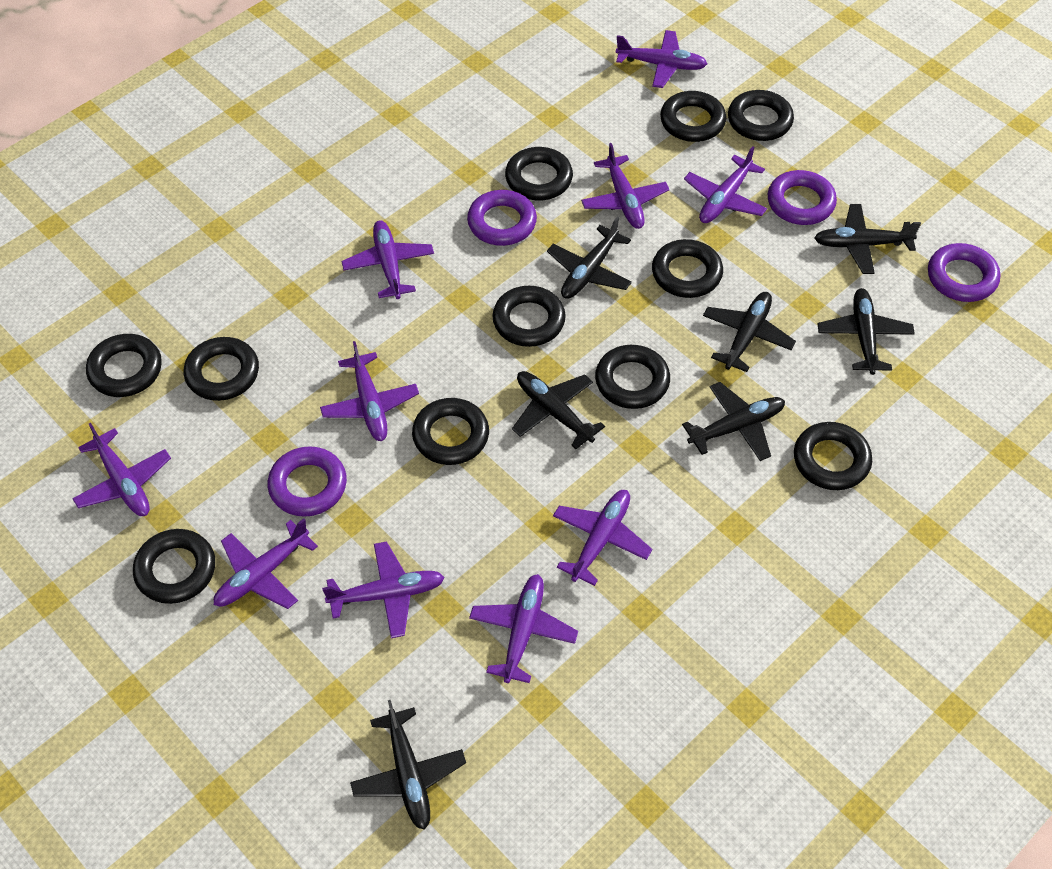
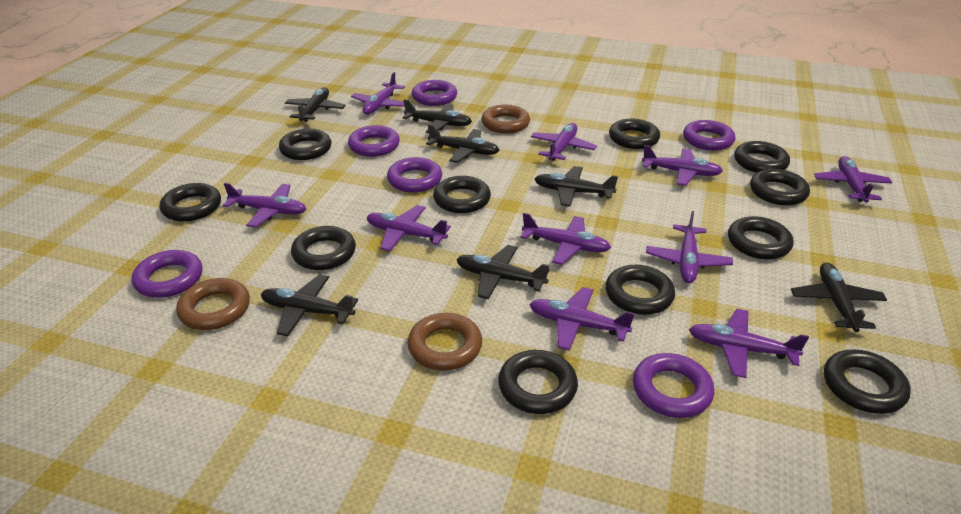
brown ring: none = 0 -> [176,278,250,330] [407,313,482,371] [481,105,530,134] = 3
purple ring: [268,446,347,517] [467,190,537,246] [768,170,837,225] [928,243,1000,302] = 4 -> [132,250,202,298] [348,125,400,157] [387,157,442,193] [412,80,457,106] [633,353,714,418] [683,120,735,151] = 6

